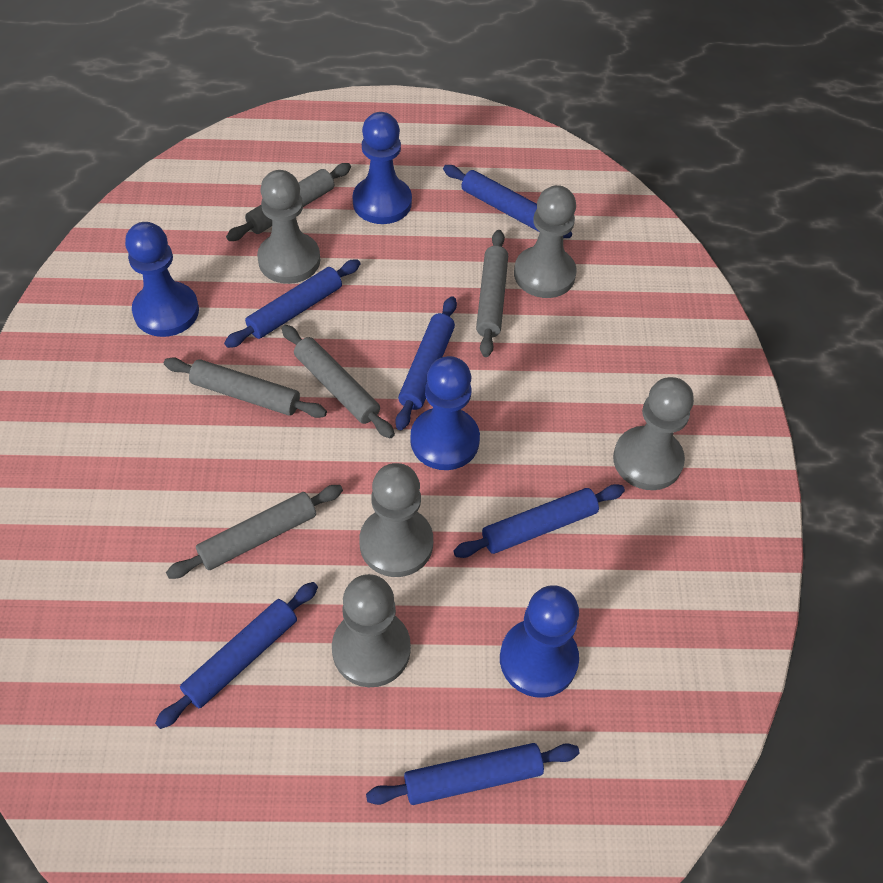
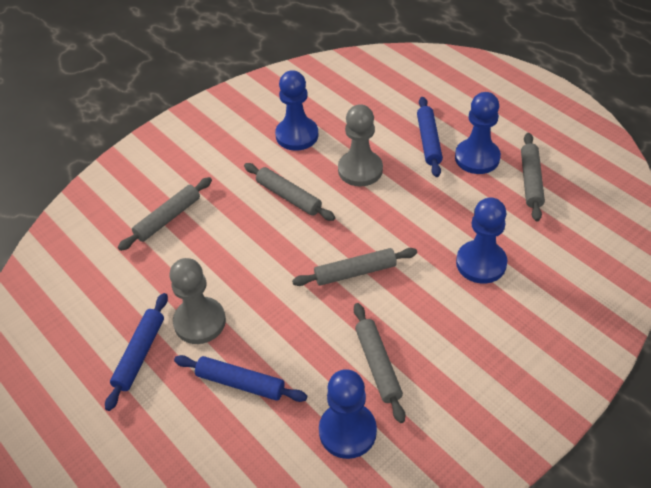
blue rolling pin: [155,582,318,729] [224,259,360,348] [366,743,579,805] [395,296,457,430] [443,165,572,238] [453,484,625,558] = 6 -> [105,293,168,411] [174,355,307,402] [417,97,443,177] = 3
grey pawn: [257,170,320,284] [332,574,411,687] [359,463,433,577] [514,185,577,298] [613,377,694,490] = 5 -> [170,258,226,344] [338,104,383,187] = 2

